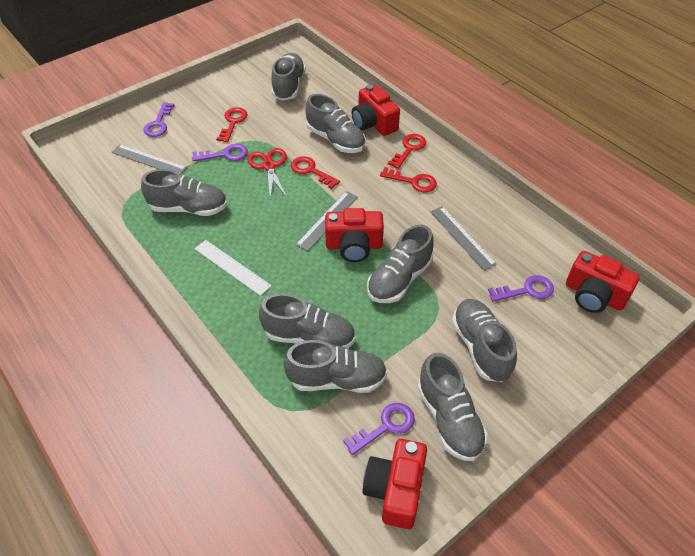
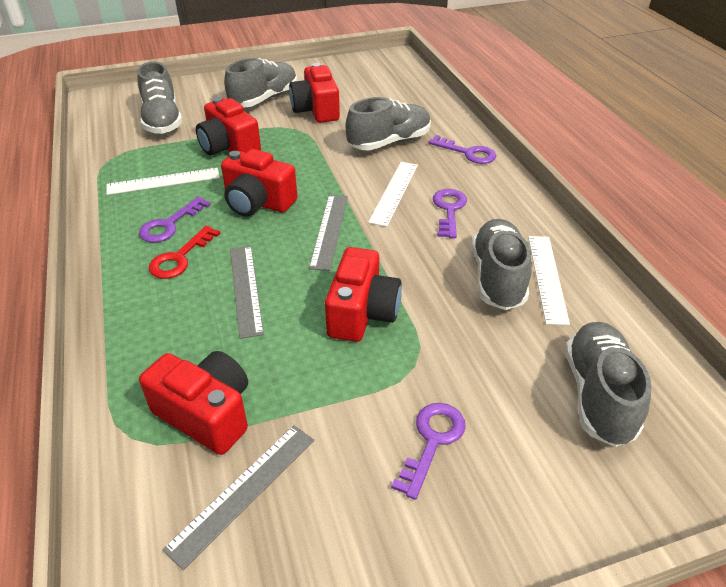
grey shoe: [141,169,227,216] [259,293,355,348] [271,53,306,101] [283,340,387,393] [305,94,366,153] [367,225,434,303] [417,353,488,461] [452,299,517,382] = 8 -> [137,62,182,134] [224,58,297,107] [346,97,431,150] [472,219,532,310] [565,322,652,447] = 5
red camera: [325,208,384,262] [352,85,400,136] [362,439,427,529] [566,251,640,313] = 4 -> [139,351,248,455] [196,97,261,155] [221,149,297,217] [289,63,340,123] [325,247,402,342] = 5
red key: [216,107,248,142] [291,156,340,189] [380,167,437,192] [388,134,426,169] = 4 -> [149,226,220,279] = 1
red scissors: [247,148,287,199] = 1 -> none = 0
white ruler: [194,240,272,296] = 1 -> [106,168,220,195] [368,162,418,227] [528,236,570,326] = 3

